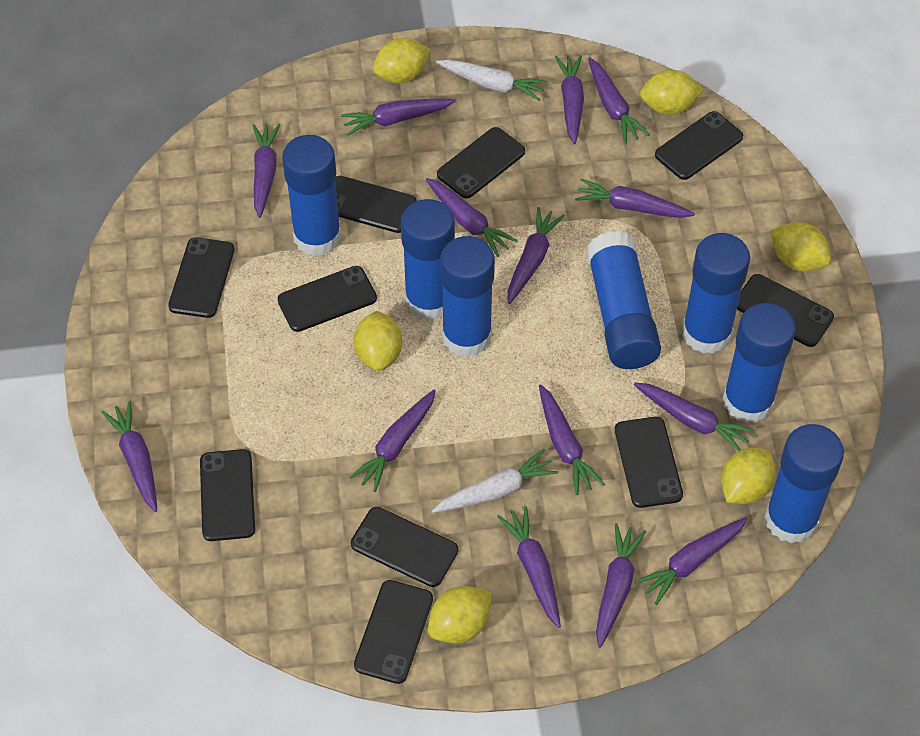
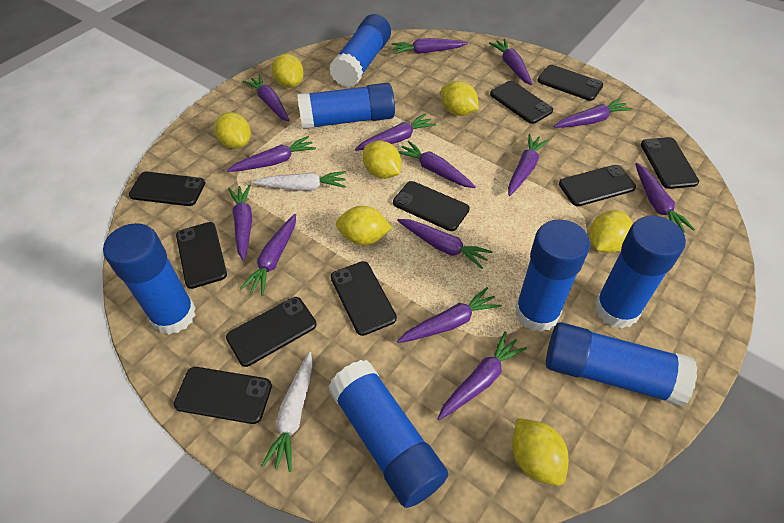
yellow lemon: [353,311,402,371] [373,38,430,83] [428,586,492,643] [640,70,704,115] [721,448,776,504] [771,222,831,272] = 6 -> [214,112,251,149] [272,54,304,88] [336,206,392,245] [363,141,401,179] [441,81,479,116] [512,418,569,486] [589,210,633,253] = 7

